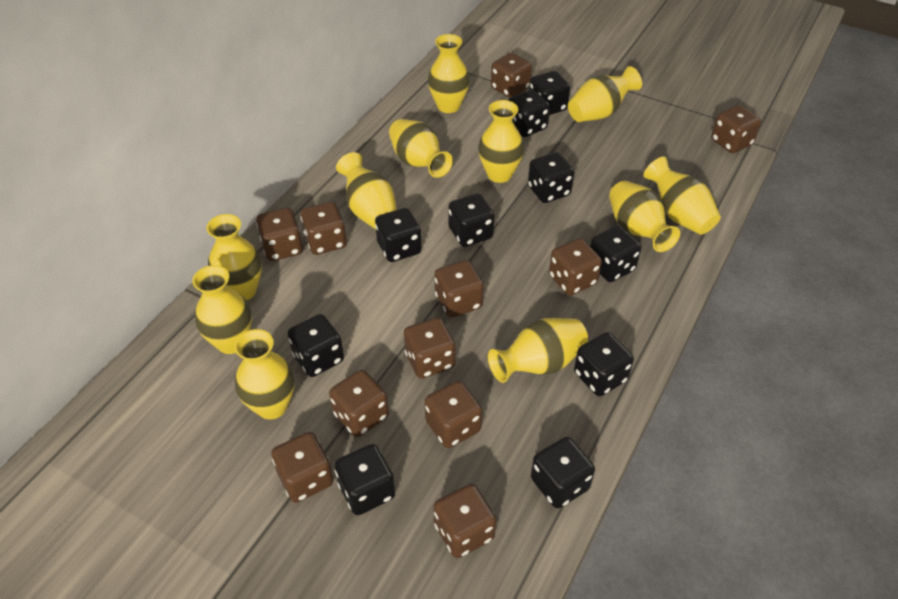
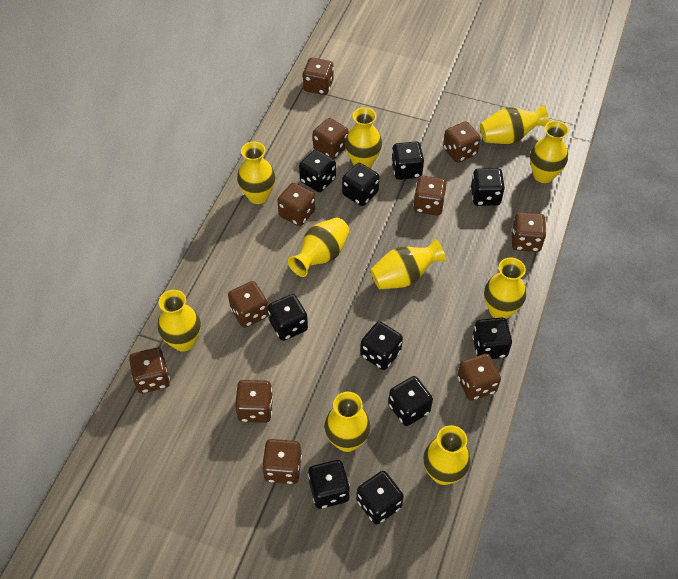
yellow vase: [192,265,252,354] [206,214,262,300] [234,329,295,420] [336,152,397,230] [389,119,453,178] [428,34,470,113] [478,100,524,183] [488,318,588,383] [568,66,642,122] [609,181,680,252] [643,157,721,235] = 11 -> [158,290,201,352] [237,142,275,204] [288,218,349,277] [324,392,371,452] [345,107,382,168] [370,239,446,289] [423,425,471,485] [480,105,549,144] [484,258,526,319] [530,121,569,183] = 10

